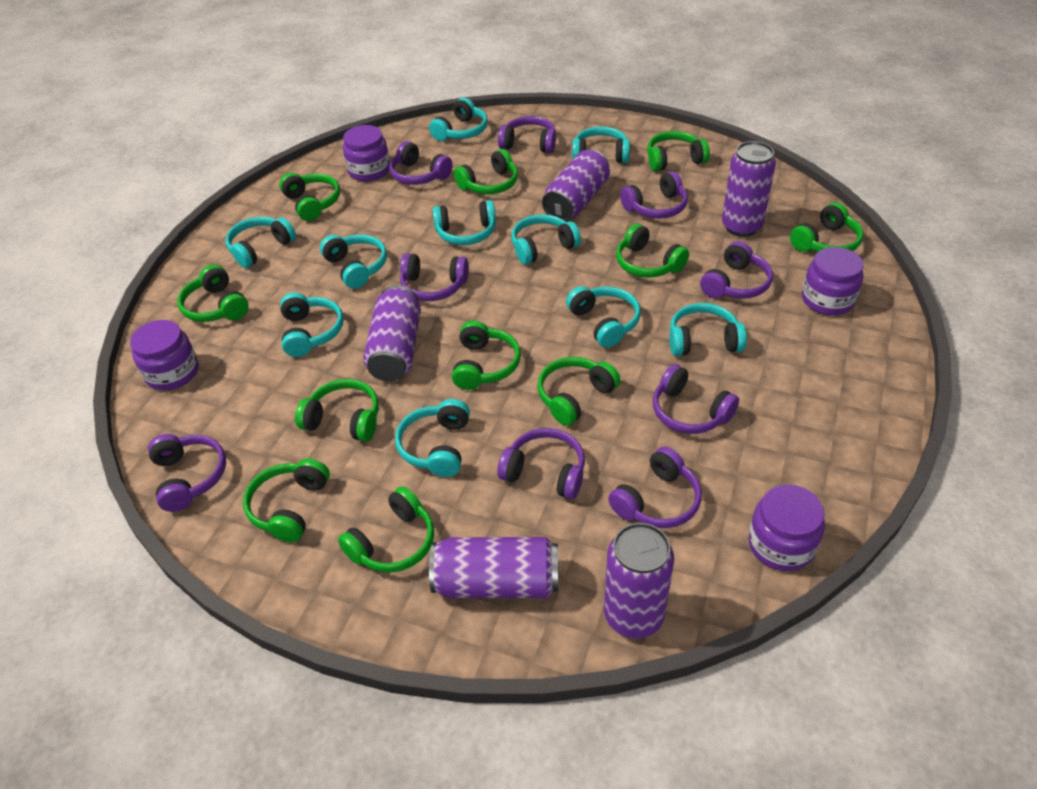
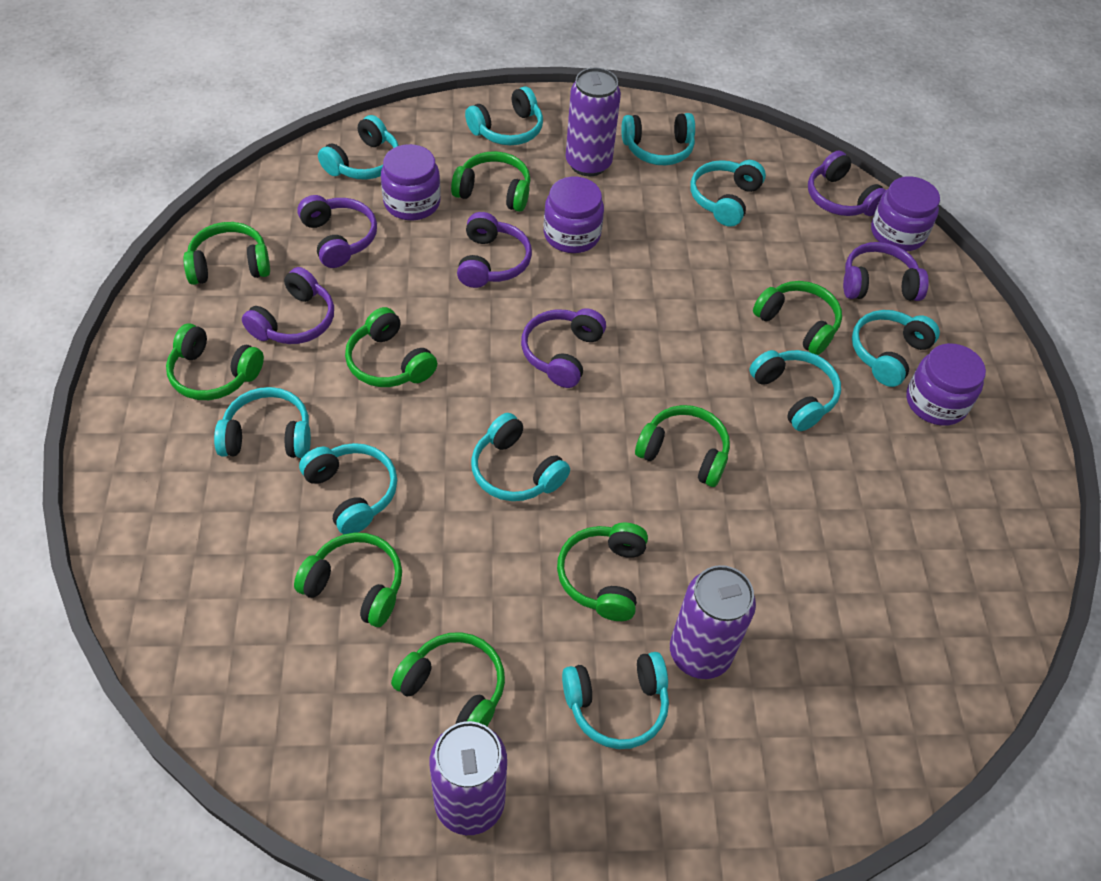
green headphones: [177,264,249,322] [243,458,330,543] [279,173,340,221] [295,379,379,442] [338,486,434,573] [452,321,521,390] [454,149,518,194] [537,357,620,426] [616,224,689,278] [647,131,710,171] [790,202,863,252] = 11 -> [166,323,264,400] [183,222,270,285] [294,533,402,627] [345,307,437,387] [391,632,505,726] [451,151,530,212] [557,523,648,621] [635,405,730,487] [753,281,842,355] = 9
purple can: [363,285,421,381] [429,537,558,598] [542,150,610,221] [604,523,674,638] [722,141,776,237] = 5 -> [430,721,507,835] [566,68,621,176] [670,565,756,679] = 3
purple headphones: [148,434,226,512] [389,141,453,185] [400,253,469,301] [497,428,585,499] [498,116,556,153] [608,447,702,528] [620,171,688,219] [653,364,739,434] [700,241,773,299] = 9 -> [242,267,334,344] [297,195,377,268] [457,212,532,288] [521,308,606,388] [808,151,886,216] [843,242,929,301] = 6

